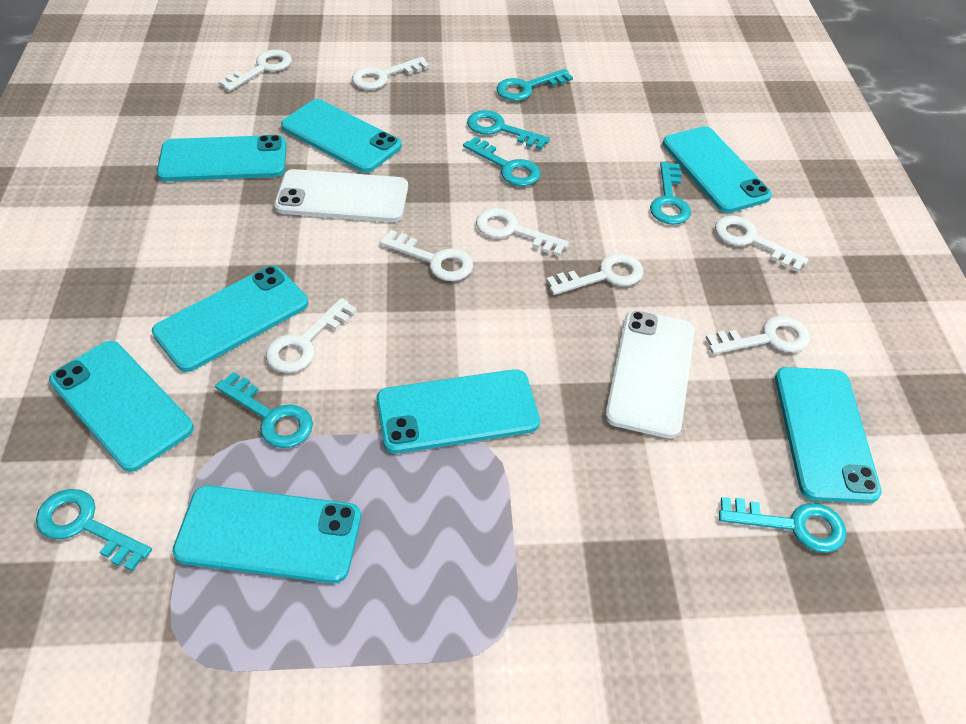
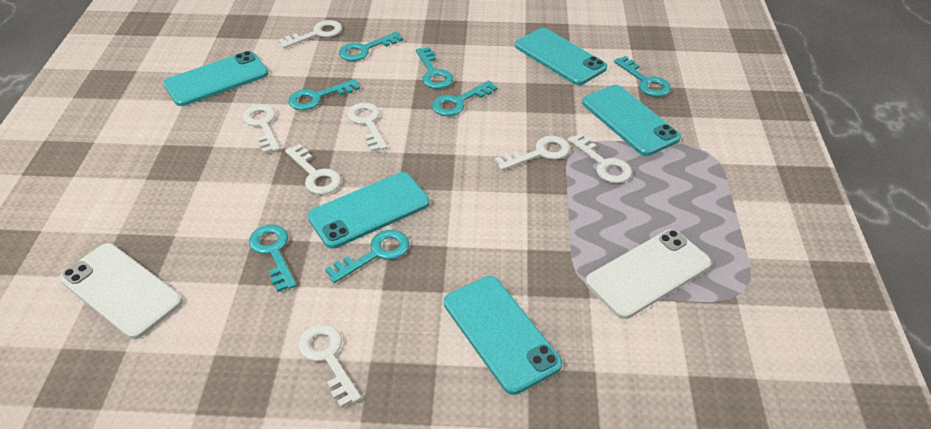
turquoise phone: [49,341,194,472] [152,266,308,372] [157,135,286,181] [172,485,361,583] [281,99,402,173] [376,369,540,454] [663,126,772,213] [775,367,882,503] = 8 -> [163,51,269,106] [307,172,430,249] [444,276,562,395] [515,28,607,85] [582,85,681,156] = 5
white key: [219,50,292,91] [266,298,357,373] [352,57,429,90] [380,230,473,281] [476,208,569,256] [546,253,643,295] [706,316,810,354] [715,216,809,272] = 8 -> [242,104,280,154] [278,20,342,49] [285,144,341,195] [298,324,361,408] [347,102,387,152] [495,136,570,170] [568,133,632,183] = 7

